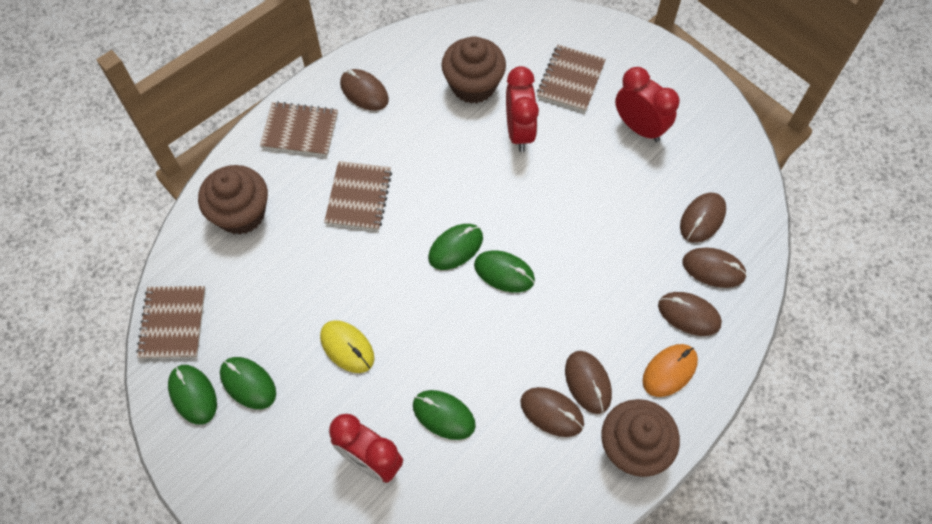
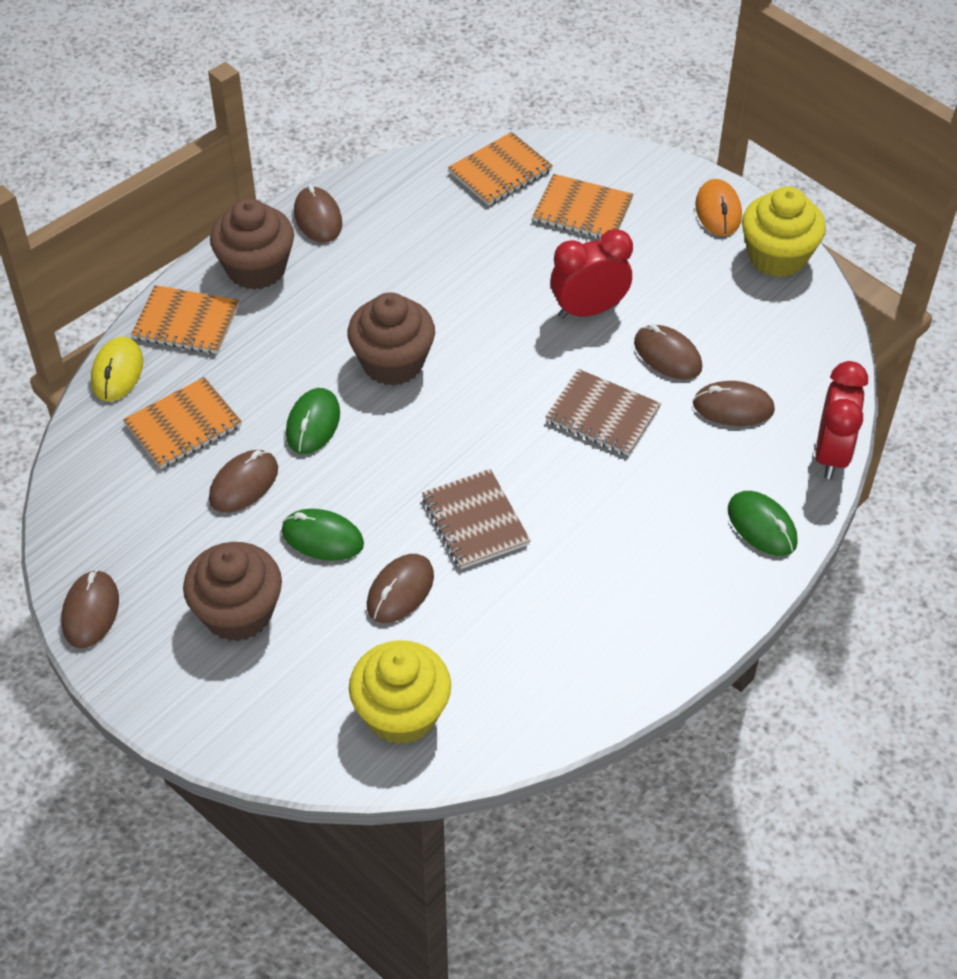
brown notebook: [136,286,205,359] [260,101,338,156] [324,161,392,231] [537,45,606,112] = 4 -> [422,469,531,569] [545,369,661,456] = 2
green mouse: [168,365,217,425] [220,357,276,409] [413,390,476,440] [428,224,483,270] [474,250,535,293] = 5 -> [281,509,364,561] [286,388,340,454] [728,491,798,556] = 3
orange notebook: none = 0 -> [123,377,242,469] [131,285,239,354] [448,132,553,206] [533,174,634,238] = 4
red clock: [329,414,403,483] [506,66,539,152] [615,67,680,142] = 3 -> [550,229,633,319] [815,361,868,479] = 2
yellow cupcake: none = 0 -> [349,640,451,744] [742,186,826,277] = 2

